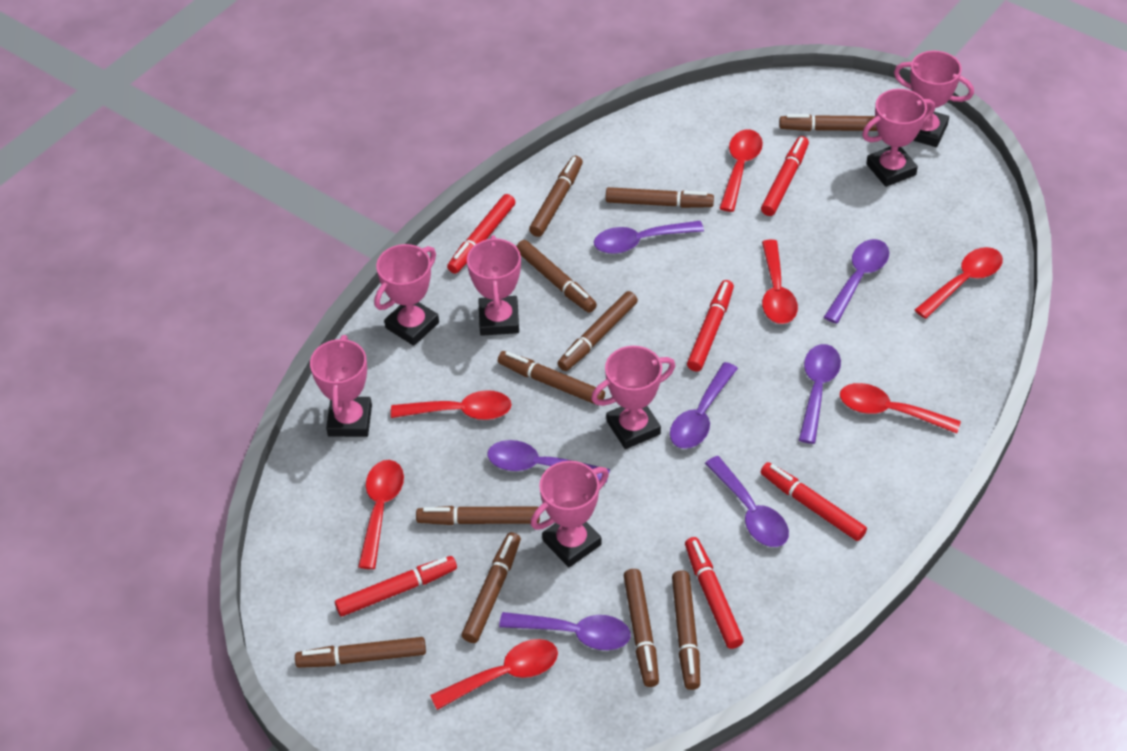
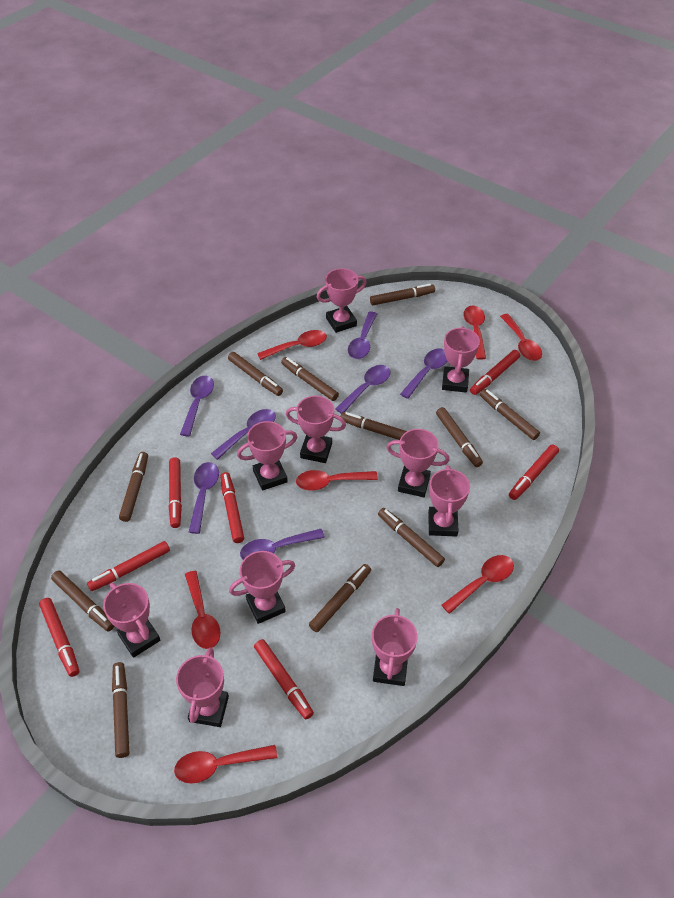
pink trophy: [310,335,372,437] [374,244,439,346] [467,235,521,336] [531,461,609,567] [591,346,675,449] [862,89,935,187] [894,51,974,147] = 7 -> [103,583,160,658] [176,647,229,727] [229,551,295,624] [237,421,297,491] [286,396,346,463] [317,268,367,333] [372,608,418,686] [386,429,450,497] [428,465,470,537] [442,326,480,393] = 10
red marker: [335,556,457,616] [447,194,515,274] [685,537,744,649] [687,280,734,372] [761,136,809,216] [761,462,867,541] = 6 -> [39,598,79,677] [87,541,170,591] [169,457,182,528] [220,472,244,543] [254,639,314,719] [470,350,520,395] [509,444,559,500] = 7

